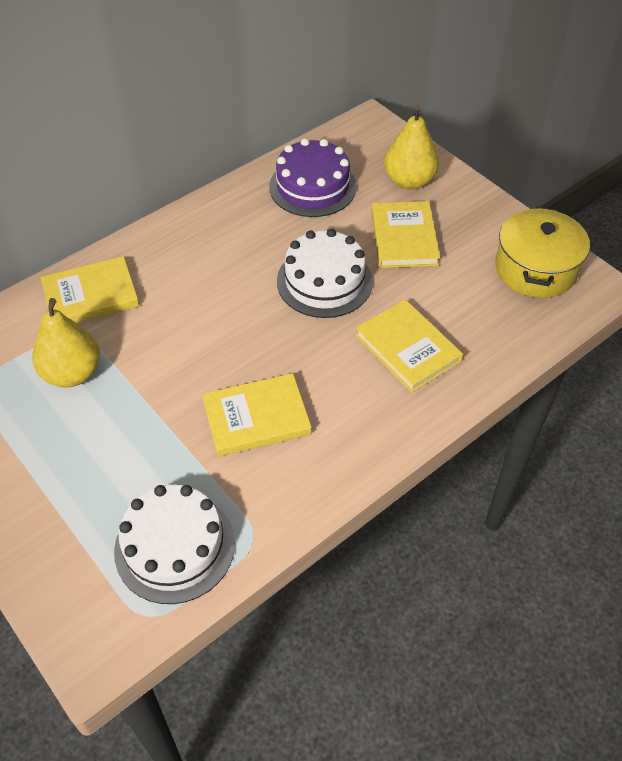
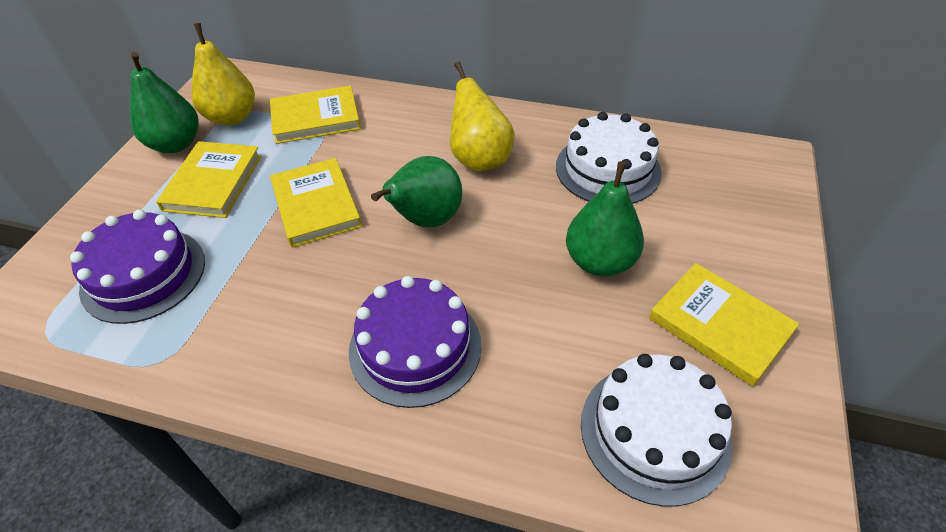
green pear: none = 0 -> [130,51,199,153] [371,156,462,227] [566,161,644,277] = 3
purple cake: [269,138,357,217] = 1 -> [70,210,205,324] [349,276,481,408] = 2
yellow pot: [495,206,590,298] = 1 -> none = 0

